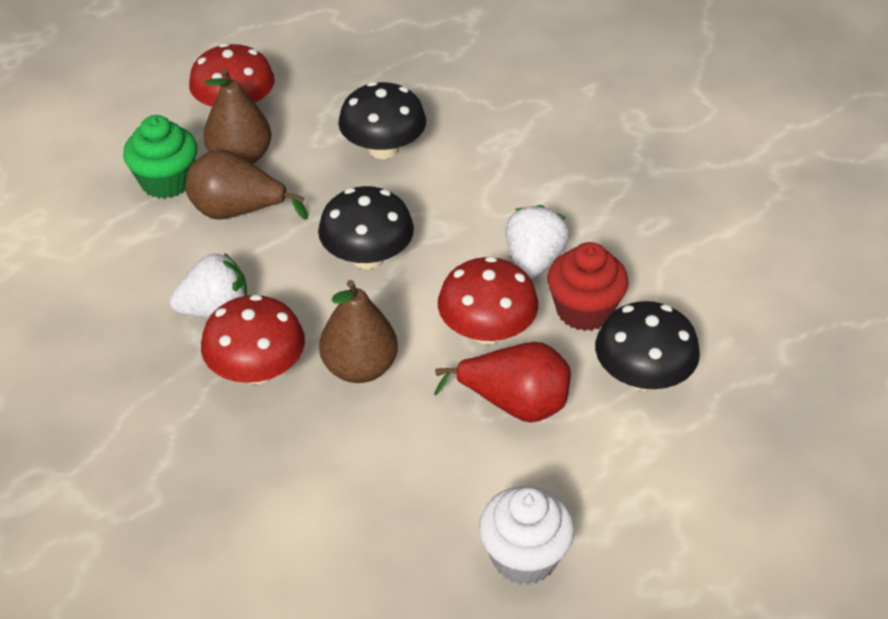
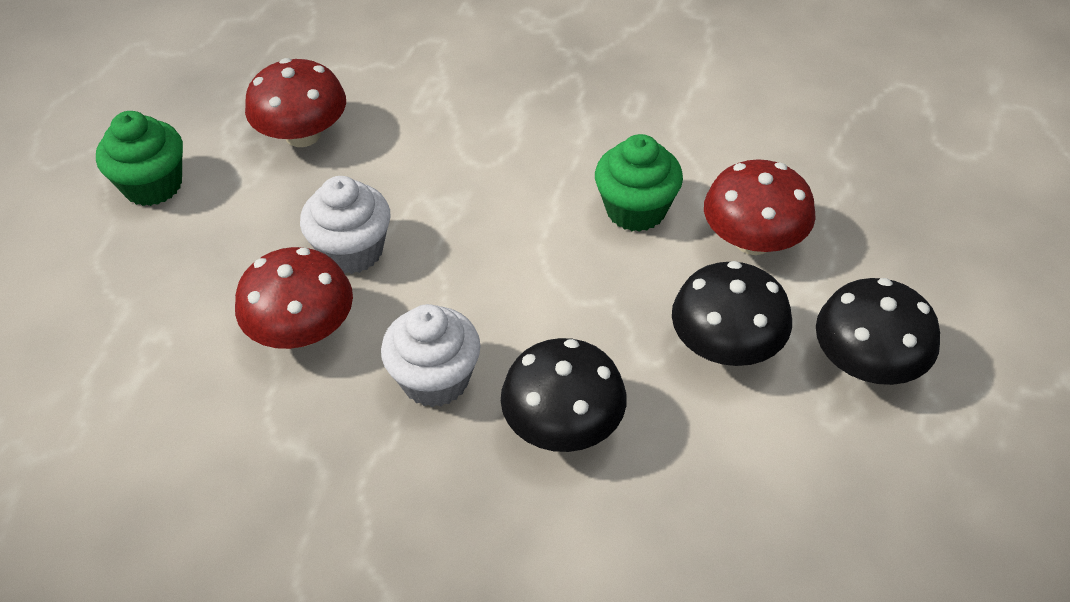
brown pear: [186,149,308,220] [203,69,271,164] [319,280,398,383] = 3 -> none = 0
green cupcake: [123,115,197,199] = 1 -> [96,111,183,206] [595,134,683,232] = 2
red cupcake: [547,242,629,331] = 1 -> none = 0
red pear: [434,342,571,423] = 1 -> none = 0
white cupcake: [479,486,575,585] = 1 -> [300,176,391,274] [381,304,481,407] = 2
white strawberry: [170,253,247,318] [505,205,570,279] = 2 -> none = 0

